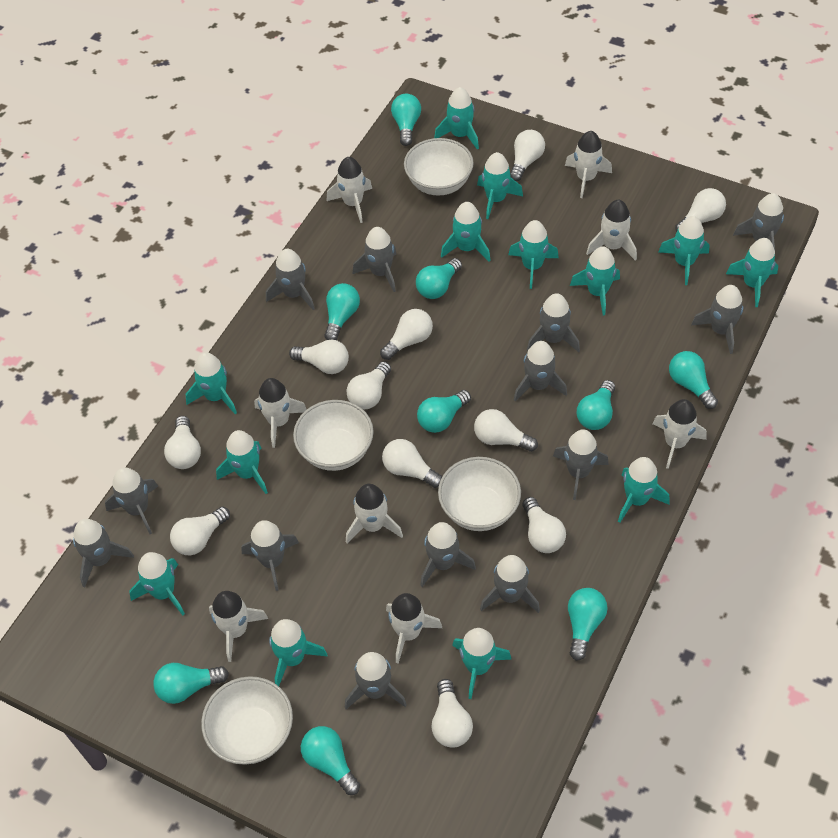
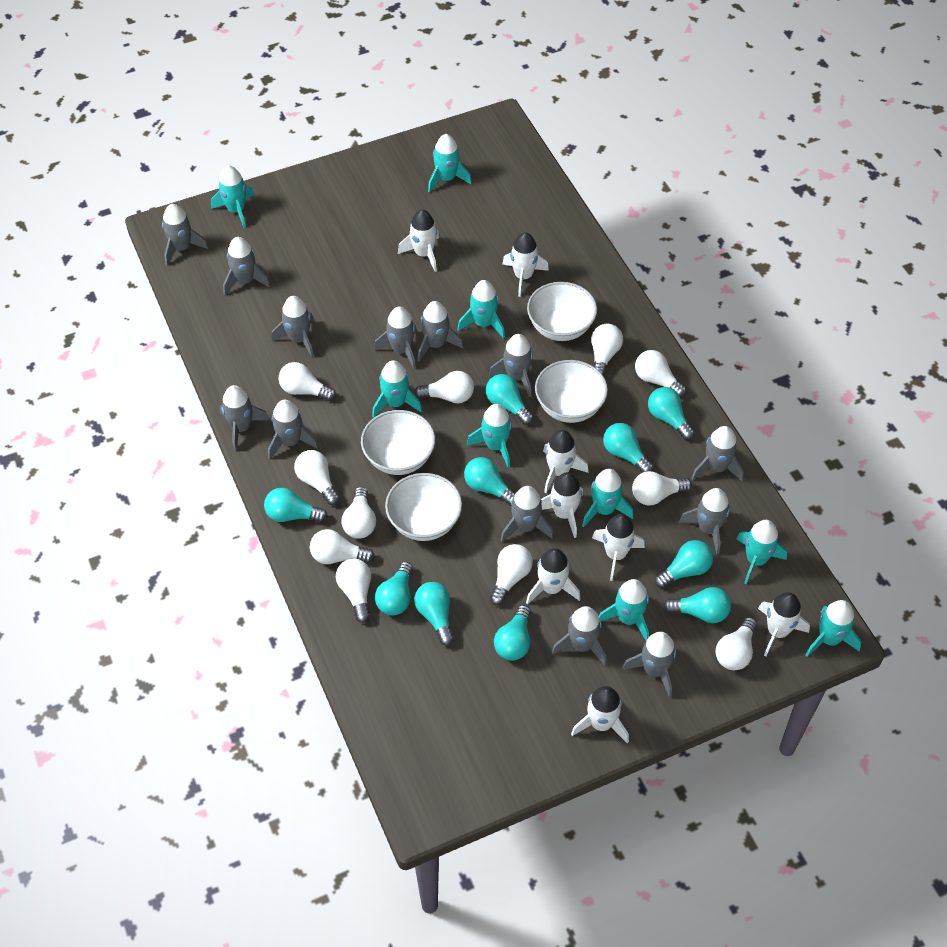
turquoise light bulb: [153,663,229,704] [301,726,360,795] [324,283,360,340] [391,94,421,146] [416,258,462,299] [417,390,471,433] [568,588,608,661] [577,380,615,430] [669,351,718,409] = 9 -> [264,488,328,522] [375,562,413,615] [414,582,454,646] [464,457,516,506] [486,374,534,425] [494,605,531,661] [603,423,654,473] [648,387,695,440] [655,540,713,588] [663,587,731,623] = 10
turquoise rocket: [129,552,185,616] [186,353,237,414] [216,430,268,494] [269,619,327,686] [434,87,479,150] [441,202,491,262] [452,628,512,699] [477,152,523,219] [508,220,559,289] [570,246,620,315] [618,457,669,523] [658,216,709,285] [726,238,778,307] = 13 -> [211,165,254,228] [372,360,422,418] [428,134,472,193] [457,280,505,339] [467,404,512,468] [582,468,634,527] [599,579,649,640] [736,520,787,584] [806,600,862,657] = 9

